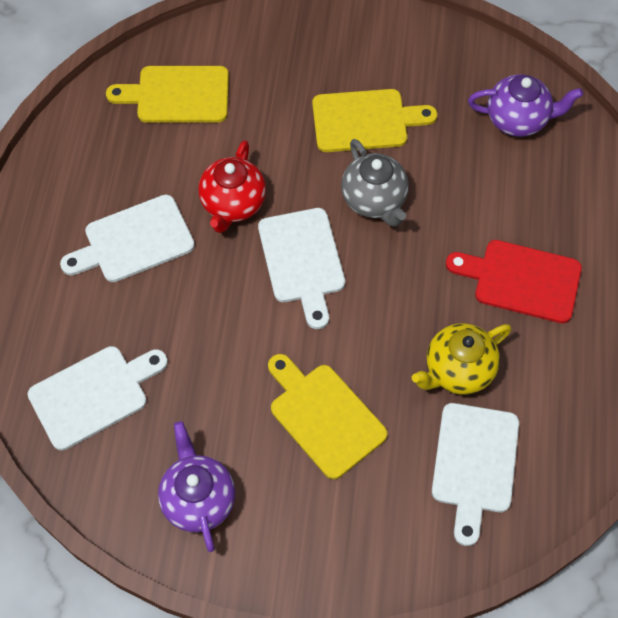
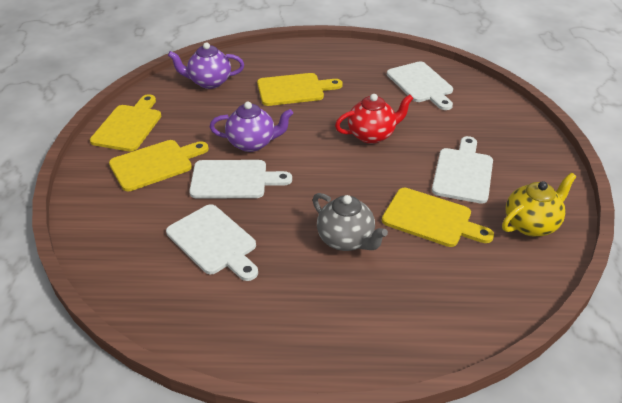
red cutting board: [446,240,582,323] = 1 -> none = 0
yellow cutting board: [106,66,229,123] [268,354,387,479] [312,89,437,152] = 3 -> [90,94,161,151] [109,140,209,191] [257,73,343,106] [382,188,494,247] = 4

